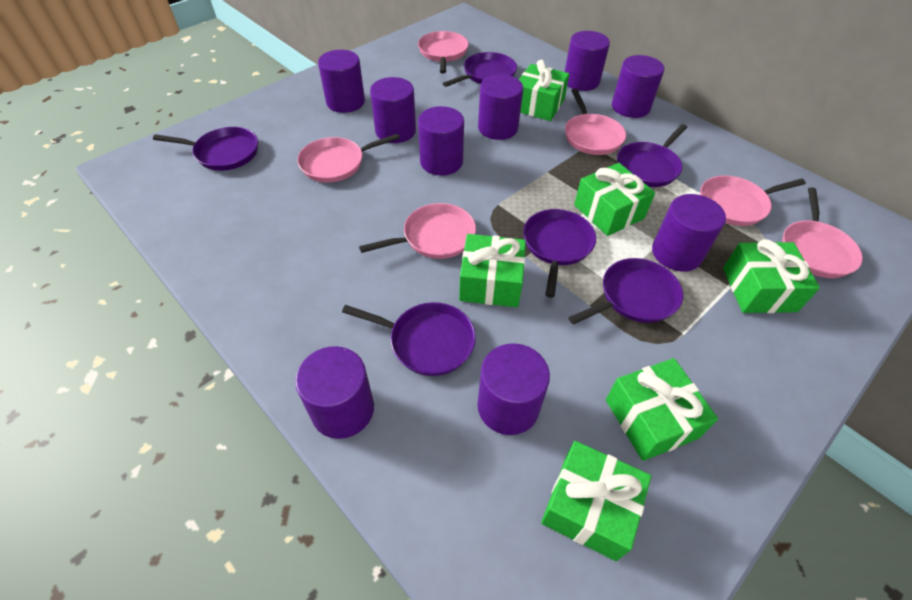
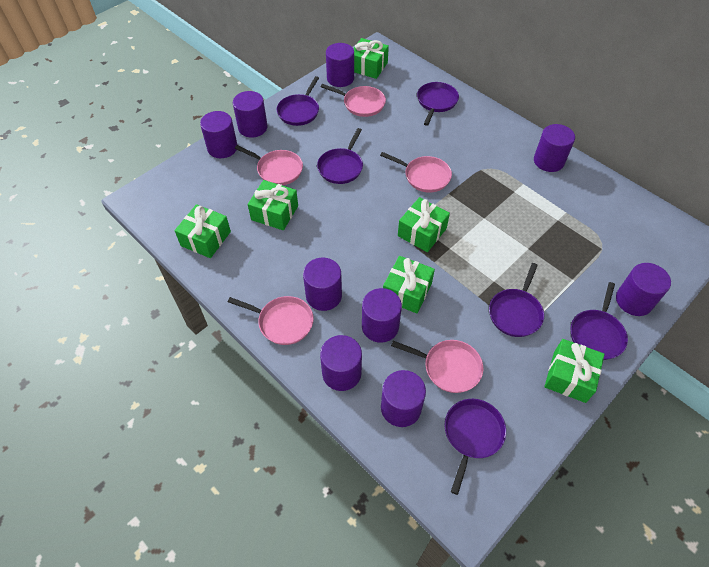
pink pan: [297,133,400,183] [359,203,476,259] [418,31,469,74] [565,89,626,155] [700,176,806,226] [782,187,863,278] = 6 -> [228,296,314,345] [235,145,303,185] [320,84,386,117] [380,152,452,193] [391,340,483,393] = 5

